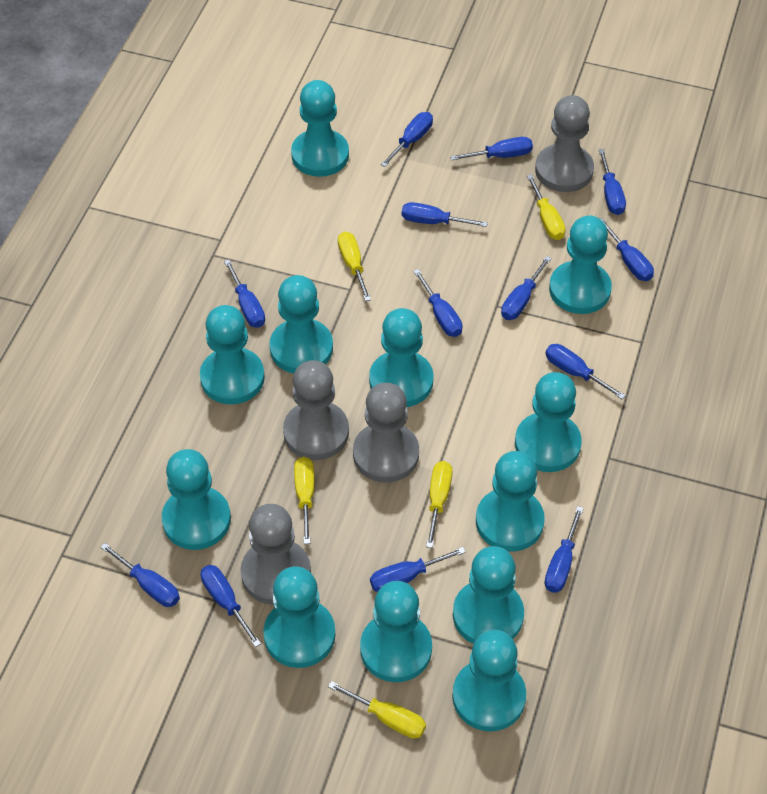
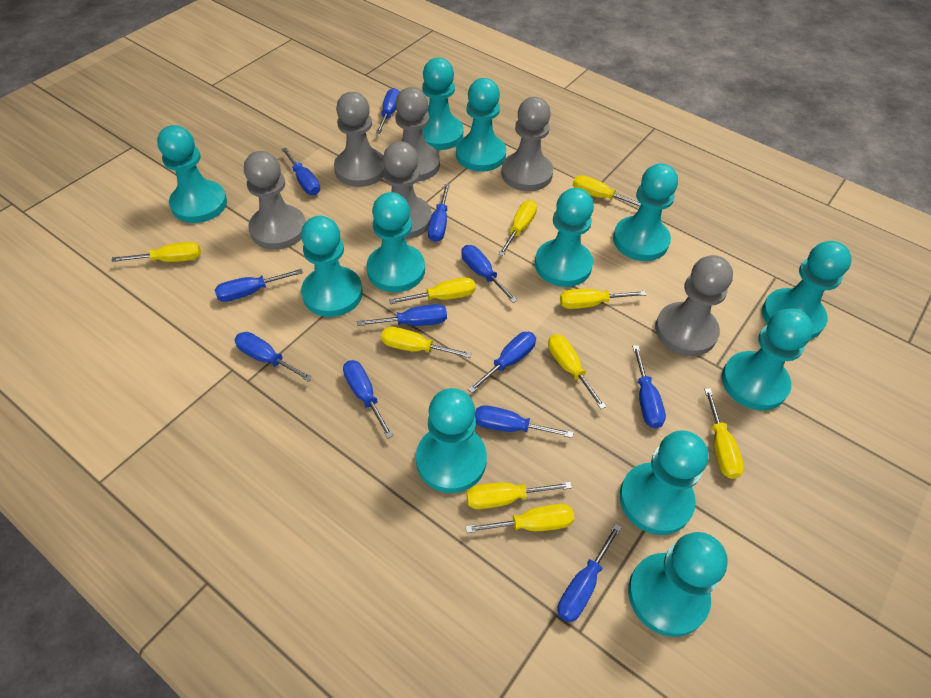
blue screwdriver: [100,543,180,607] [201,565,261,647] [224,260,265,328] [370,547,466,592] [380,112,433,167] [402,202,488,227] [413,269,463,337] [450,137,533,160] [501,256,552,320] [545,344,626,399] [545,506,584,593] [598,149,626,215] [600,218,654,281] = 13 -> [215,269,303,302] [234,332,313,382] [281,148,320,195] [343,360,393,439] [357,304,447,326] [376,88,400,134] [428,184,450,242] [461,245,518,303] [468,332,536,393] [475,405,574,438] [557,523,622,623] [632,345,666,429] = 12
grey pawn: [241,504,311,605] [283,360,349,460] [353,383,419,483] [535,95,594,192] = 4 -> [244,151,306,250] [334,92,385,187] [383,141,432,239] [395,87,440,182] [501,97,553,191] [655,255,733,356] = 6
yellow screwdriver: [294,457,314,544] [328,681,426,738] [338,232,371,301] [426,461,452,548] [527,174,566,240] = 5 -> [111,242,201,262] [381,327,472,358] [389,277,475,304] [465,504,574,533] [467,482,572,509] [498,200,537,256] [548,334,606,409] [560,289,646,309] [573,175,641,206] [704,388,744,479] = 10

